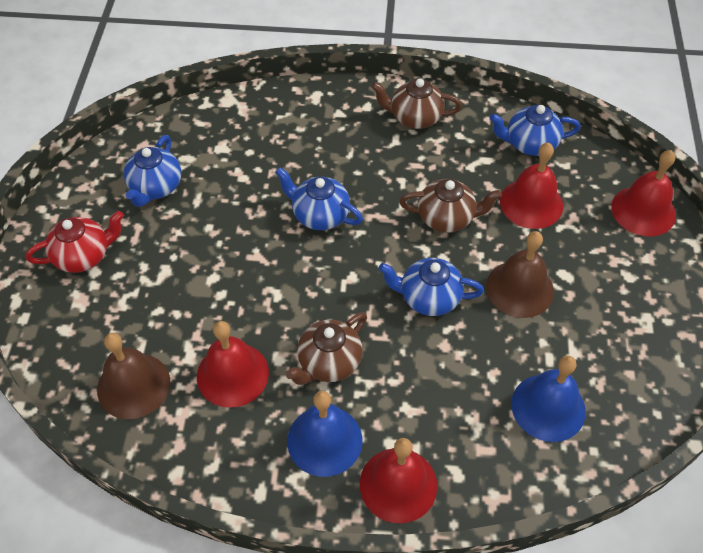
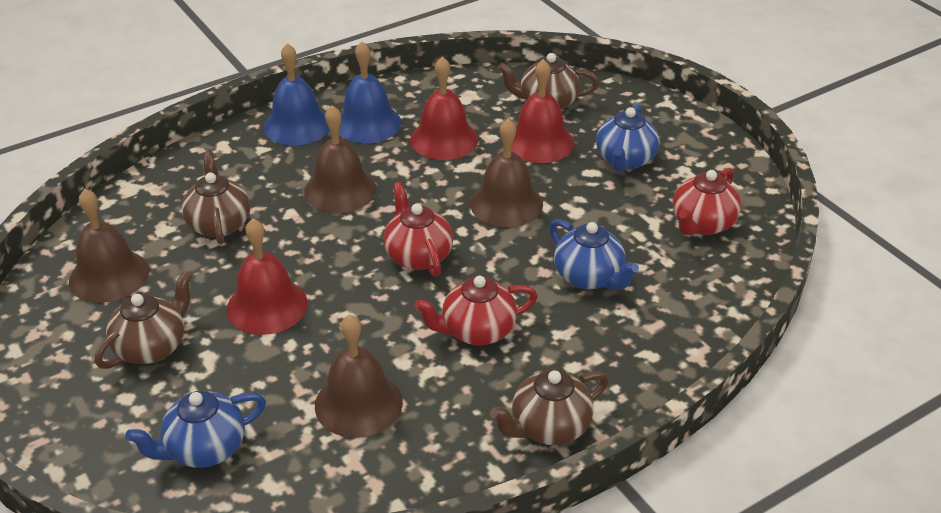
blue teapot: [124,135,181,207] [275,167,363,230] [379,258,484,316] [490,105,581,156] = 4 -> [125,391,266,468] [549,219,639,290] [596,104,660,172] = 3
brown bell: [97,333,170,419] [486,231,554,318] = 2 -> [69,189,149,303] [304,105,376,213] [315,315,403,438] [470,119,543,227] = 4
brown teapot: [286,312,367,385] [371,78,462,129] [399,179,502,233] = 3 -> [95,271,192,369] [181,152,250,244] [490,370,609,445] [498,53,599,110] = 4
red bell: [197,321,269,408] [360,438,437,523] [500,142,563,229] [611,150,676,236] = 4 -> [227,218,308,335] [410,57,478,160] [511,59,574,163] = 3
red teapot: [26,211,124,273] = 1 -> [383,182,453,276] [415,276,538,345] [673,168,741,235] = 3

